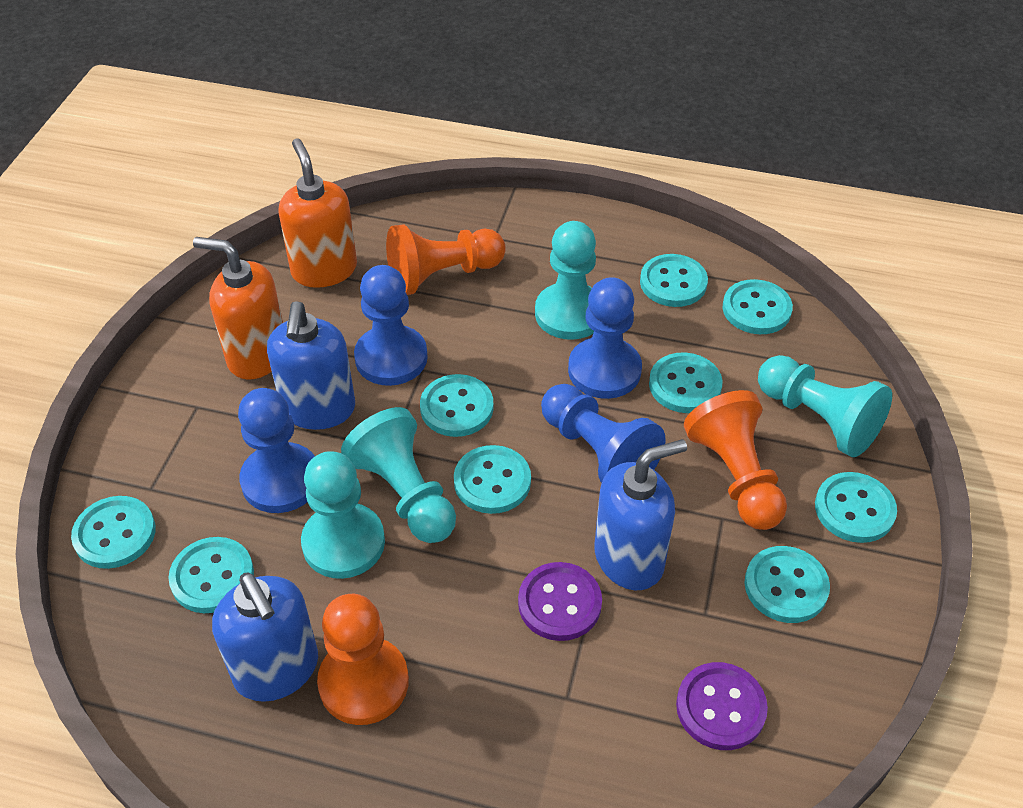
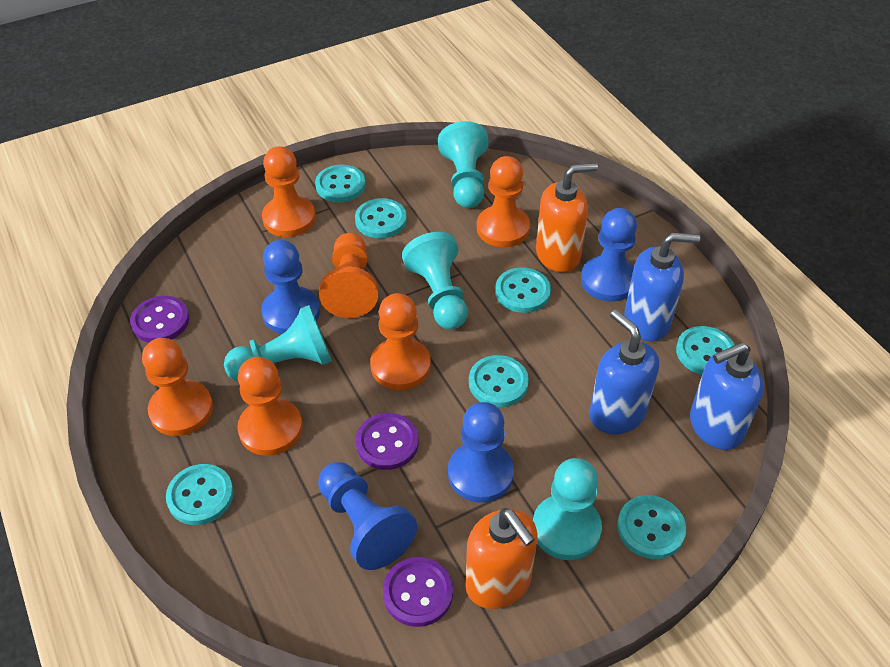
orange pawn: [317,594,409,725] [386,225,506,295] [684,390,787,530] = 3 -> [142,338,213,436] [237,357,303,456] [262,146,316,237] [319,233,378,318] [370,293,431,390] [477,156,530,247] = 6
purple button: [518,562,602,641] [676,662,768,750] = 2 -> [130,296,189,342] [356,413,419,470] [383,557,453,627] = 3
turquoise button: [71,496,156,569] [168,537,254,613] [420,374,494,437] [454,445,531,514] [640,254,708,307] [649,352,723,413] [723,279,793,334] [744,546,830,623] [815,472,897,543] = 9 -> [166,464,234,525] [315,165,366,202] [355,198,407,238] [469,355,529,407] [495,268,551,313] [617,495,686,559] [676,326,735,375] = 7

